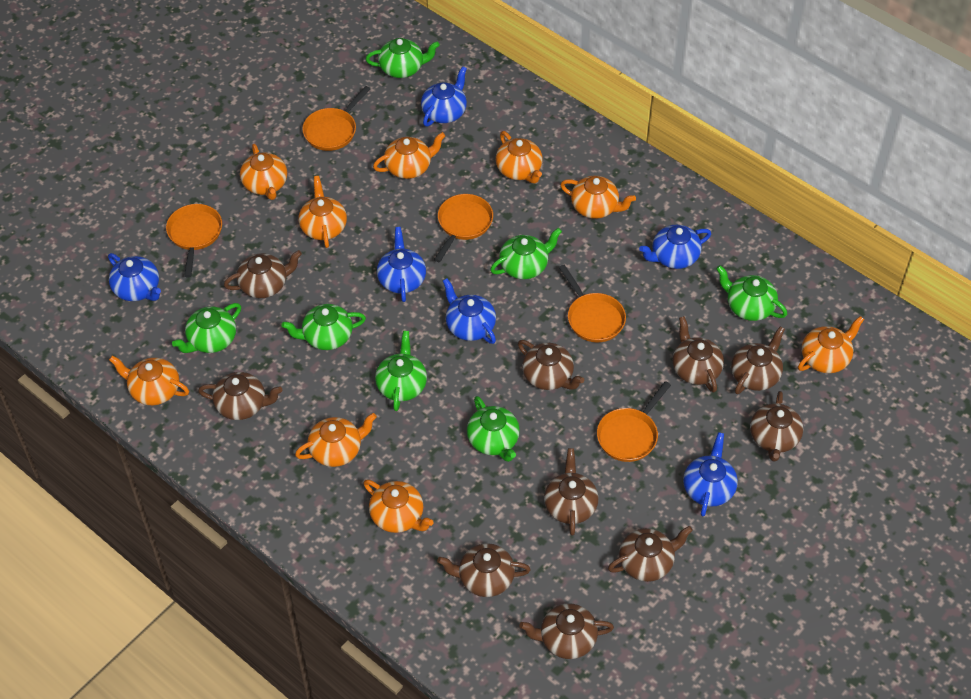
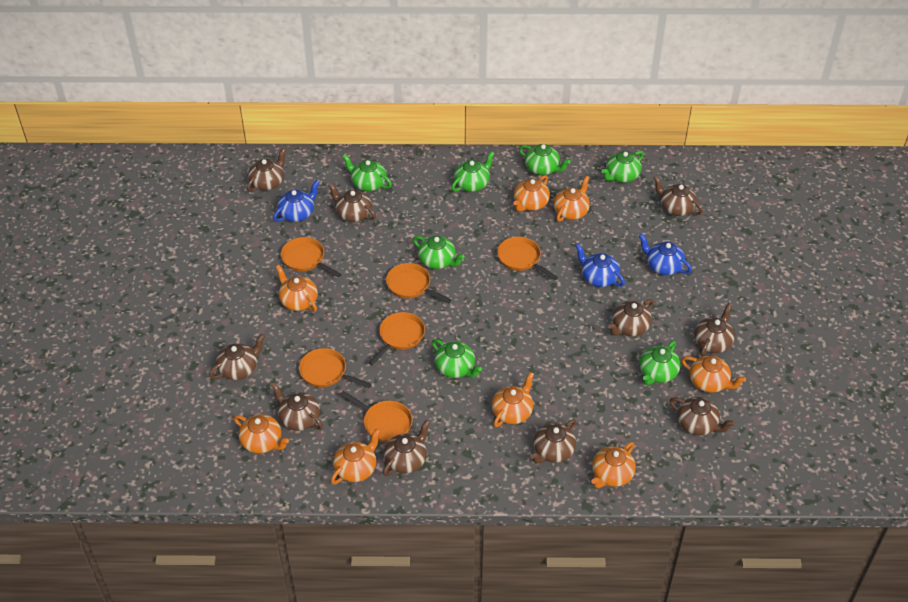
blue teapot: [108,253,161,301] [377,227,426,302] [421,66,467,126] [443,278,496,344] [639,225,711,269] [683,432,738,516] = 6 -> [273,180,319,222] [575,243,625,287] [639,234,692,275] = 3
orange pan: [166,204,222,277] [302,86,370,151] [434,194,493,262] [559,265,626,342] [597,381,671,462] = 5 -> [281,237,342,278] [299,348,372,388] [340,391,413,442] [368,312,425,366] [386,263,452,303] [497,237,558,280] = 6
orange teapot: [109,356,189,405] [240,144,287,200] [295,413,377,467] [299,176,347,248] [363,480,434,533] [373,132,445,179] [496,131,543,183] [560,176,636,219] [798,316,864,373] = 9 -> [234,414,289,453] [276,265,318,312] [331,428,380,484] [492,372,534,427] [513,175,550,212] [553,176,590,222] [591,442,636,488] [681,356,746,393] = 8

